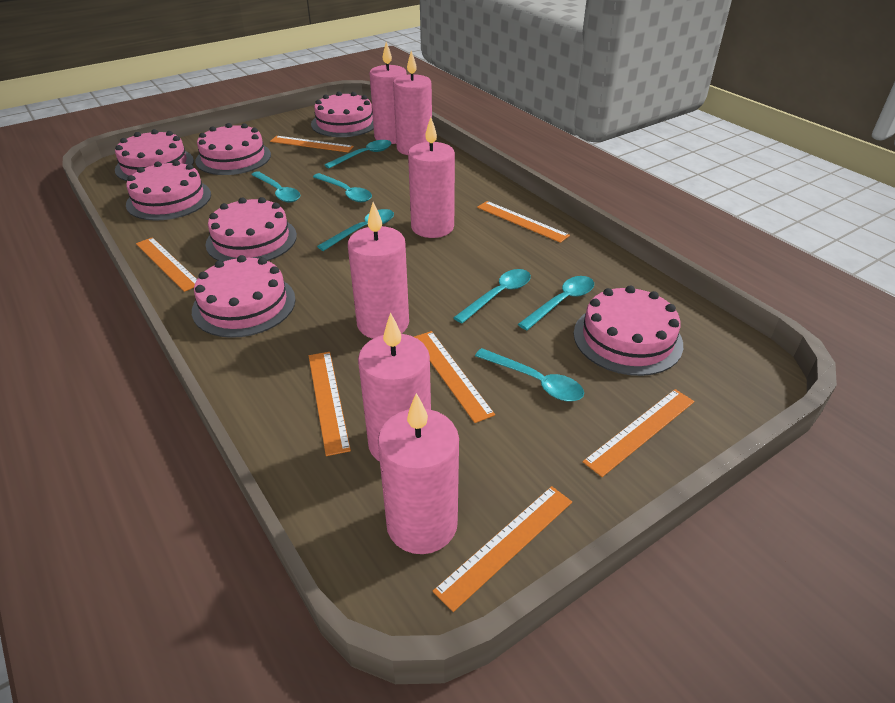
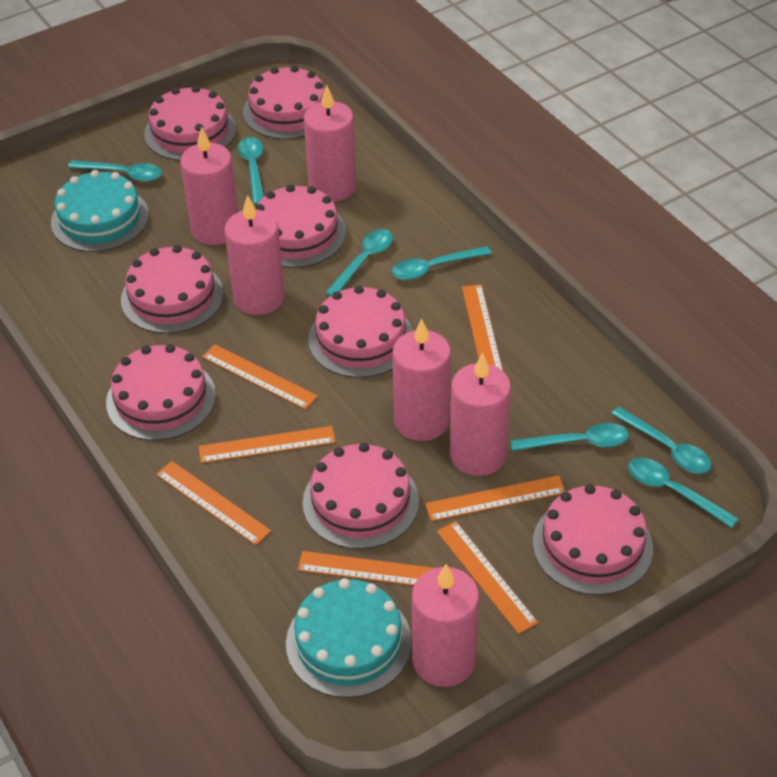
pink cake: [115,129,194,181] [126,160,211,221] [192,255,296,338] [195,123,271,175] [206,197,297,262] [311,91,374,137] [574,285,683,376] = 7 -> [106,344,216,441] [121,245,224,334] [144,86,236,161] [243,65,325,139] [255,184,346,268] [303,443,419,549] [308,285,413,378] [533,484,653,595] = 8
turquoise cake: none = 0 -> [51,170,149,252] [286,578,412,698] = 2

